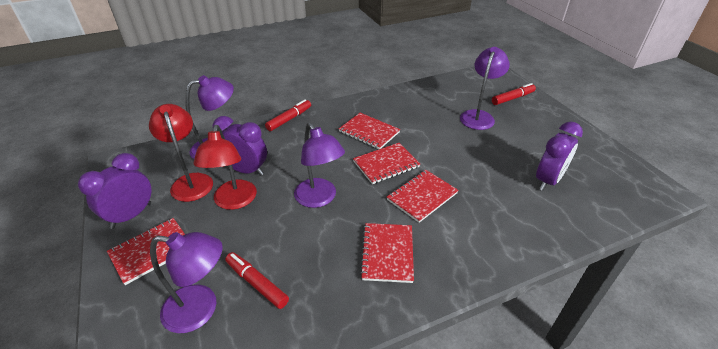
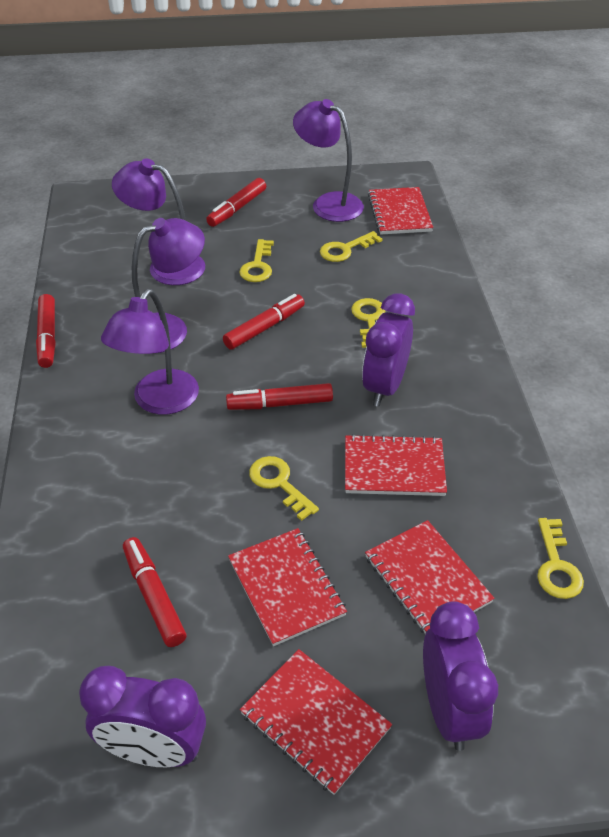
red lamp: [149,104,213,202] [193,125,257,210] = 2 -> none = 0
red marker: [225,252,289,309] [265,99,311,131] [492,83,536,105] = 3 -> [36,294,56,368] [123,537,186,647] [206,178,266,227] [223,294,305,350] [226,383,333,410] = 5
yellow key: none = 0 -> [239,239,274,282] [249,456,319,521] [320,231,382,262] [351,298,386,348] [537,518,584,599] = 5

